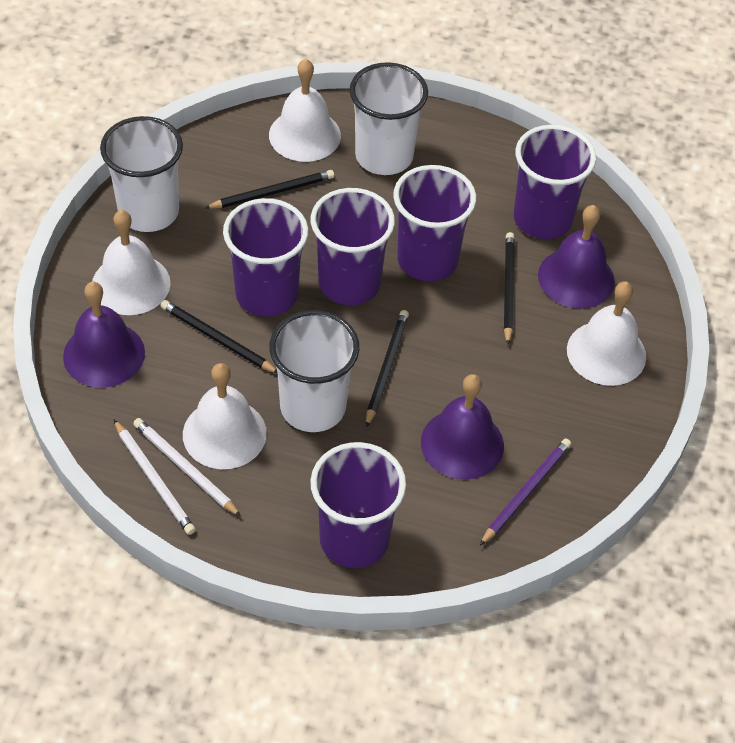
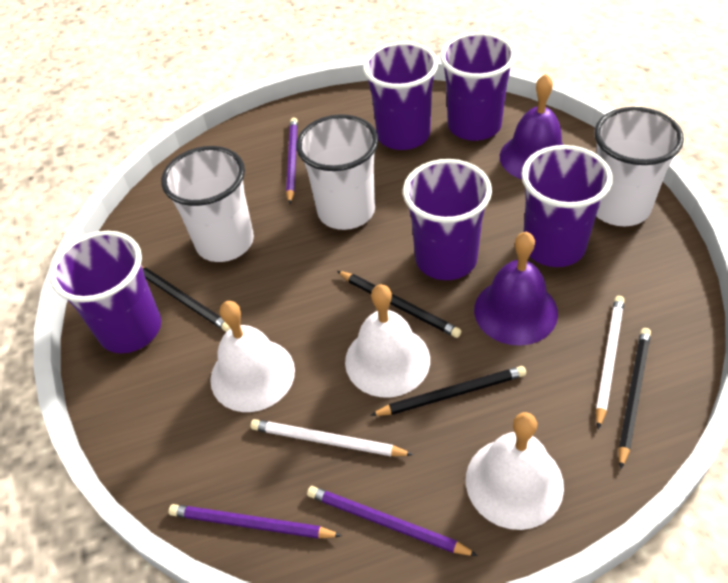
purple bell: [63,282,145,388] [421,374,504,480] [538,205,615,309] = 3 -> [474,232,558,346] [500,74,564,179] = 2
purple pencil: [480,438,571,546] = 1 -> [169,504,342,539] [286,117,298,205] [307,486,478,556] = 3
white bell: [92,210,171,315] [183,363,267,469] [269,59,341,162] [567,281,646,386] = 4 -> [210,301,295,412] [345,284,430,397] [466,412,564,530] = 3

